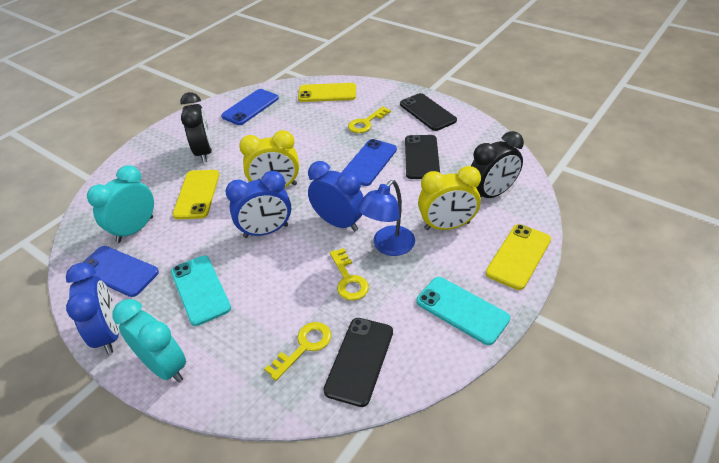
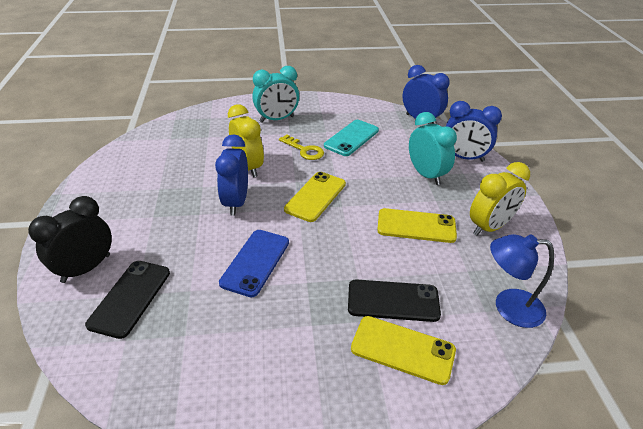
black clock: [180,92,212,163] [471,131,524,198] = 2 -> [28,196,112,283] = 1
black phone: [323,318,393,407] [400,93,457,131] [405,135,440,179] = 3 -> [85,261,170,339] [348,279,441,322] = 2
blue phone: [82,246,159,297] [221,89,279,125] [341,139,397,186] = 3 -> [219,230,289,297] = 1
turquoise phone: [171,256,231,326] [416,277,510,345] = 2 -> [324,120,379,156] = 1
yellow key: [264,322,331,381] [330,248,369,301] [348,106,391,133] = 3 -> [279,134,324,160] = 1

